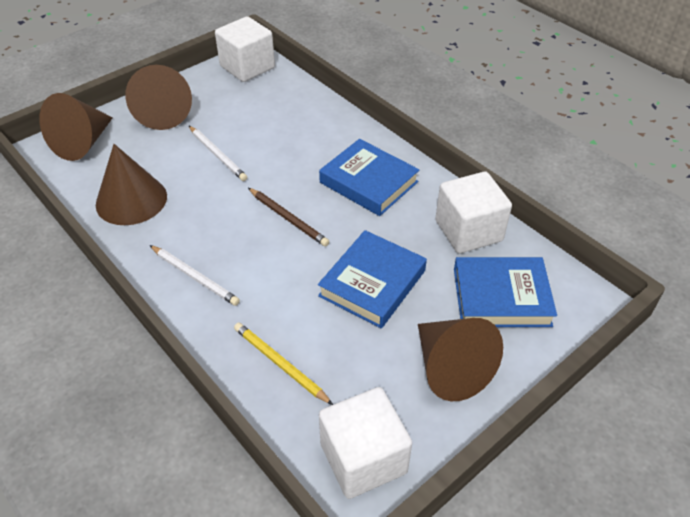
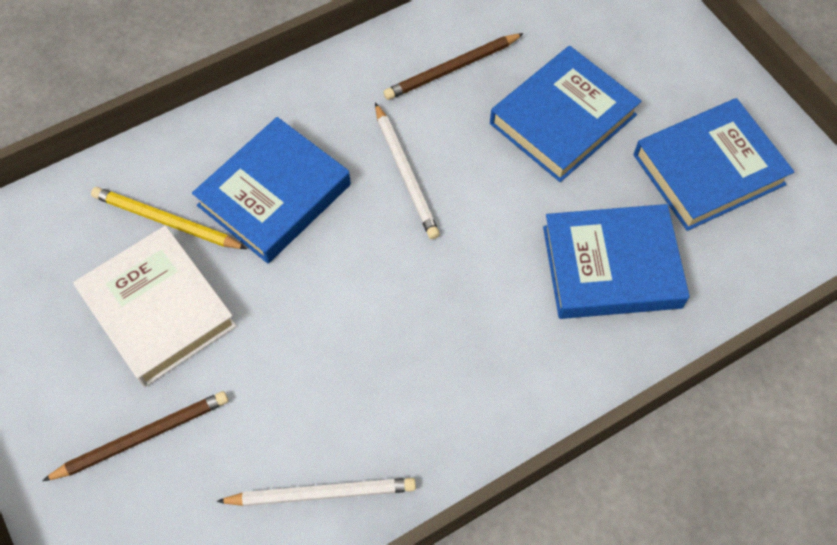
blue book: [318,230,427,328] [319,139,419,216] [454,257,557,327] = 3 -> [192,117,351,263] [490,46,641,182] [543,204,690,319] [634,98,794,231] = 4
brown cone: [39,93,113,161] [96,144,167,225] [125,65,192,130] [418,318,503,401] = 4 -> none = 0
brown pencil: [248,188,329,246] = 1 -> [42,391,228,481] [383,33,524,100] = 2
white book: none = 0 -> [73,225,237,387] = 1
white cube: [215,16,275,82] [319,387,412,499] [435,171,512,253] = 3 -> none = 0

